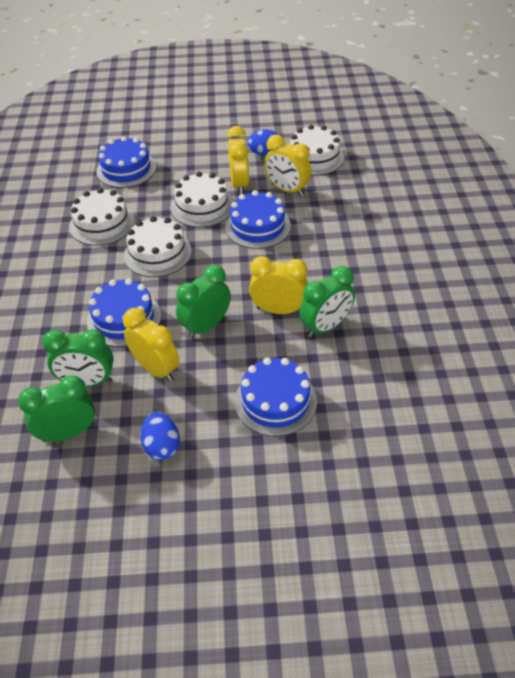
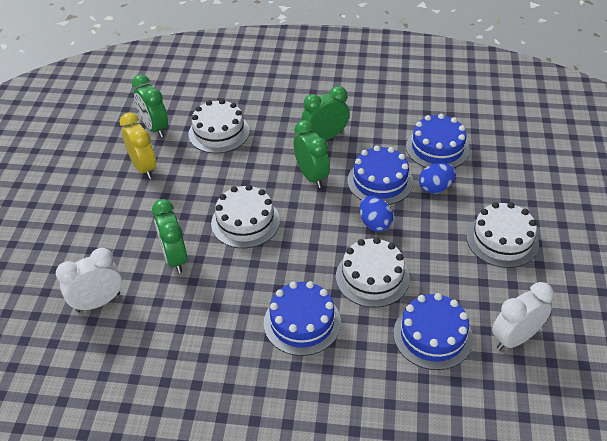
white clock: none = 0 -> [56,248,122,312] [492,282,554,350] = 2
yellow clock: [123,308,179,382] [227,126,250,195] [249,256,308,314] [264,134,312,196] = 4 -> [120,113,156,179] = 1

